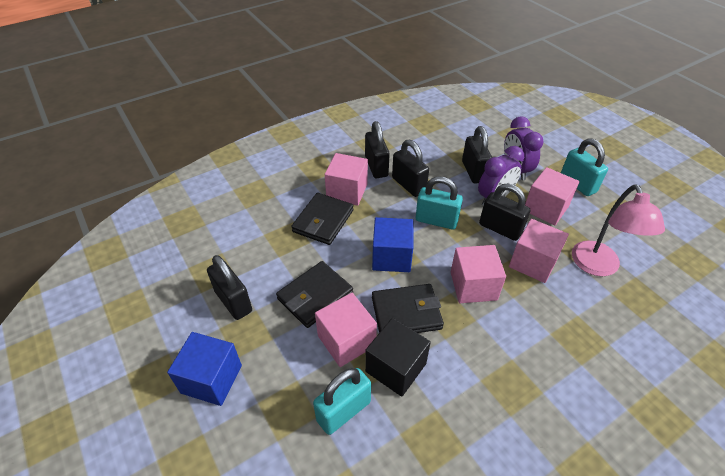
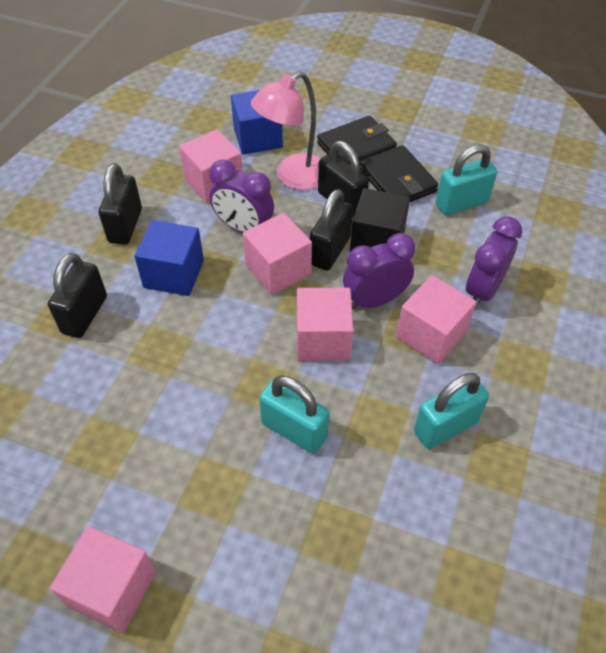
black padlock: [207,255,252,320] [365,121,390,178] [392,140,429,197] [462,126,492,184] [479,184,530,241] = 5 -> [48,253,107,338] [99,163,142,245] [310,189,353,271] [318,141,369,218] = 4
black wallet: [276,261,353,328] [291,193,353,245] [372,284,444,333] = 3 -> [317,116,397,166] [360,145,438,202] = 2
purple clock: [478,146,524,206] [504,117,544,180] = 2 -> [209,160,274,233] [343,233,415,310] [466,216,522,308] = 3

